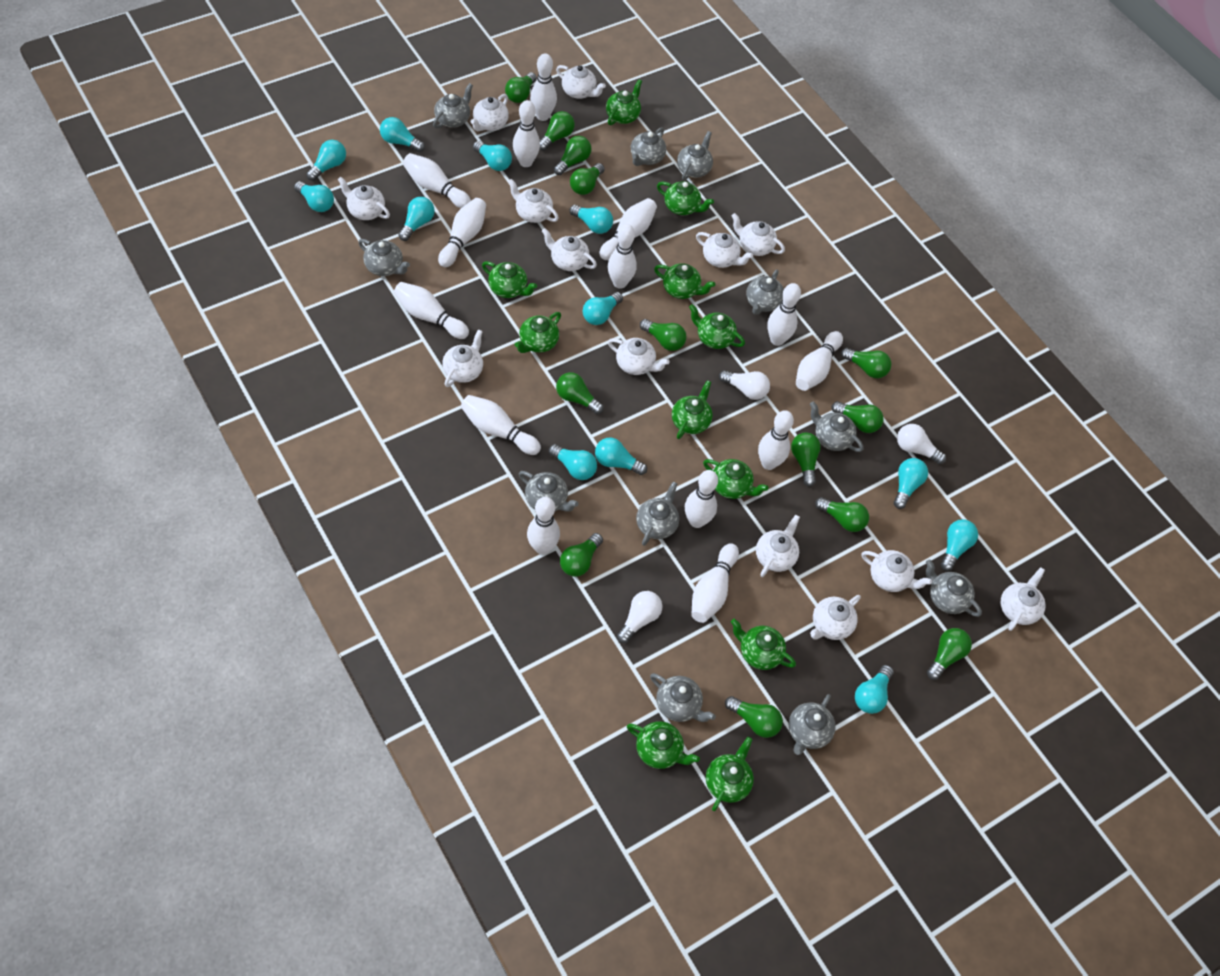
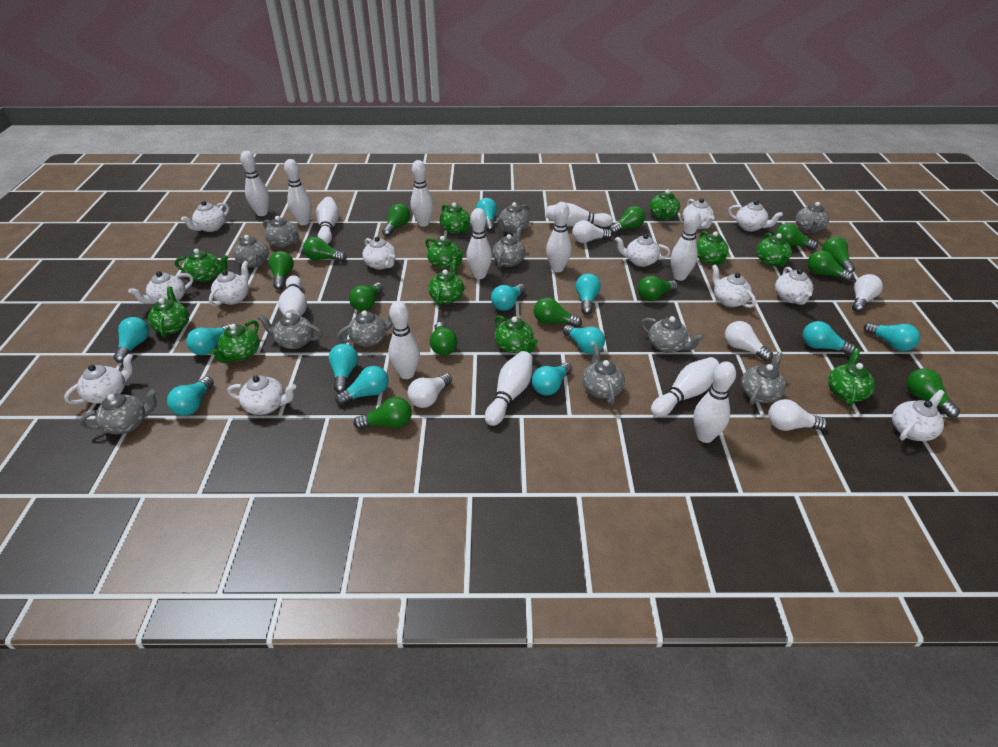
white bowling pin: [394,282,469,339] [403,153,471,208] [438,198,486,267] [461,395,541,455] [513,100,540,167] [527,497,560,555] [530,53,557,121] [599,198,657,260] [608,224,637,289] [685,470,718,528] [691,543,739,623] [758,410,794,470] [767,283,801,346] [796,331,843,391] = 14 -> [240,151,269,216] [278,275,307,316] [284,159,312,225] [316,197,339,244] [389,301,420,379] [410,160,434,227] [466,208,492,279] [485,351,533,426] [546,202,572,272] [546,203,613,227] [651,357,719,417] [671,209,701,281] [694,362,736,443] = 13
white light bulb: [617,591,662,643] [719,370,770,400] [897,424,946,464] = 3 -> [408,373,452,408] [572,220,612,243] [725,321,773,361] [768,399,828,431] [852,274,883,312] = 5
white teapot: [337,177,390,220] [442,329,483,387] [471,94,509,131] [508,179,559,223] [542,228,597,271] [556,65,606,99] [608,338,669,375] [696,232,753,268] [732,213,785,256] [756,515,800,577] [810,595,861,640] [861,550,932,592] [1000,567,1046,631] = 13 -> [64,354,133,404] [129,271,193,304] [181,201,229,232] [209,261,249,306] [228,376,296,415] [362,237,396,270] [615,234,671,267] [682,198,715,229] [712,264,756,308] [728,200,783,231] [775,267,813,305] [892,390,945,441] = 12

